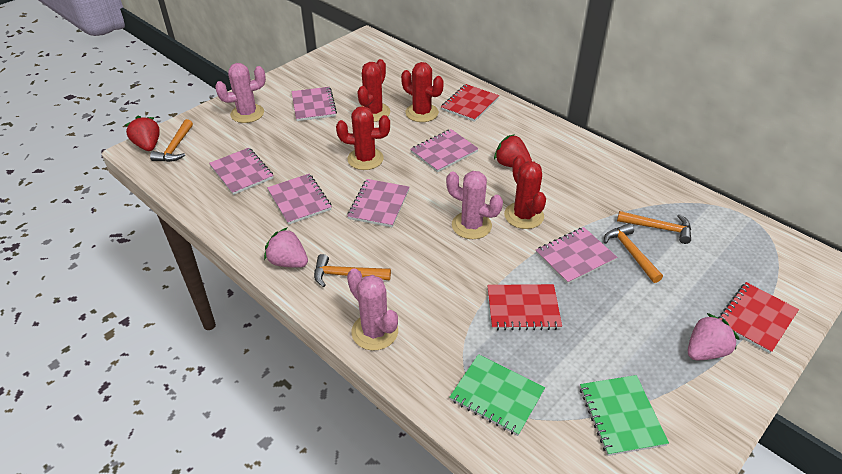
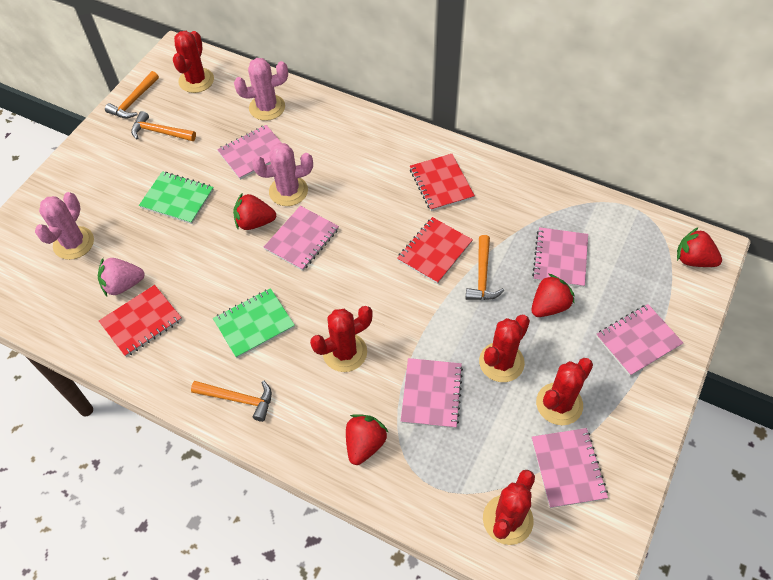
pink strawberry: [264,227,308,268] [688,313,740,360] = 2 -> [98,258,145,296] = 1
red cactus: [336,106,390,170] [358,59,390,122] [401,62,444,122] [504,155,546,229] = 4 -> [173,31,214,93] [310,306,373,372] [479,315,530,382] [483,470,535,545] [536,358,593,425] = 5
red strawberry: [125,116,160,151] [494,134,532,167] = 2 -> [233,192,276,230] [346,414,388,465] [531,274,575,317] [677,227,722,267] = 4

